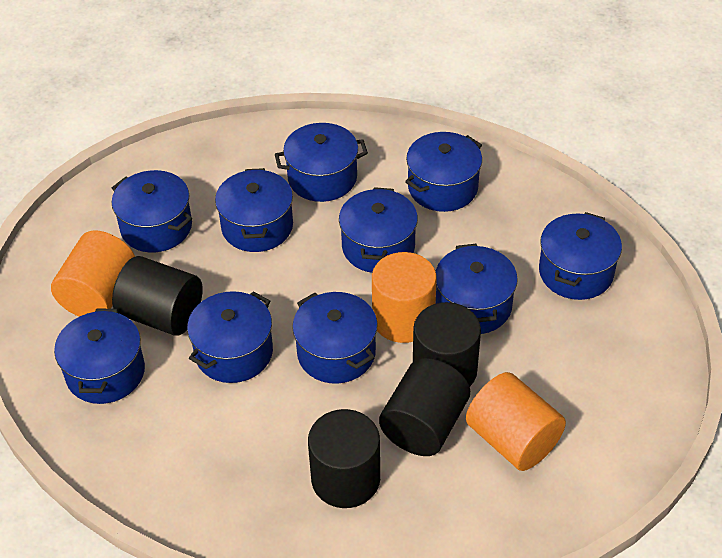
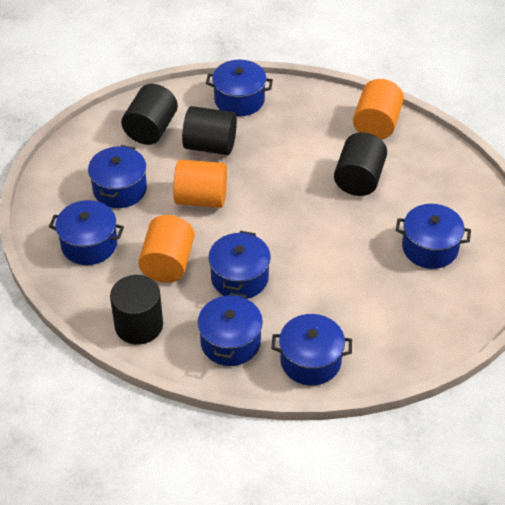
blue pot: [54,309,145,404] [112,170,192,253] [187,291,273,383] [215,168,293,252] [275,123,368,202] [292,292,378,384] [339,187,418,273] [405,132,482,212] [435,244,518,334] [539,212,622,300] = 10 -> [49,200,124,265] [88,145,147,208] [198,293,263,366] [206,60,273,116] [209,231,271,299] [272,314,352,386] [396,204,471,269] = 7

